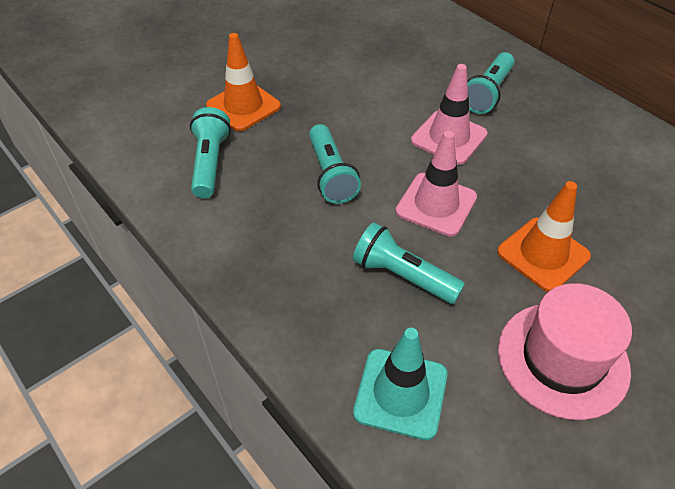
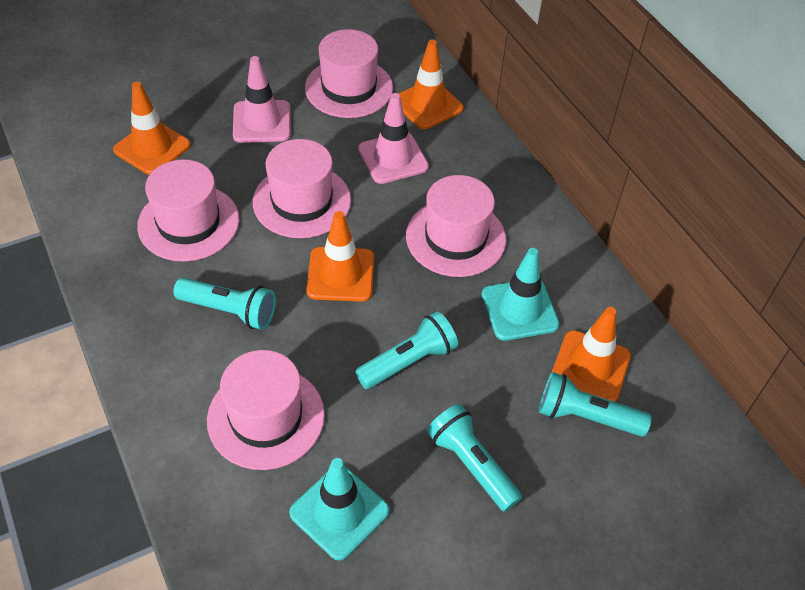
orange traffic cone: [206,33,281,131] [497,181,591,292] = 2 -> [113,82,191,175] [307,211,374,302] [398,39,464,129] [552,307,631,402] = 4
pink hat: [498,283,632,420] = 1 -> [137,159,239,262] [207,350,325,470] [253,139,351,238] [305,29,393,118] [406,175,506,277] = 5
turquoise traffic cone: [353,328,447,440] = 1 -> [289,458,390,561] [482,248,560,341] = 2

